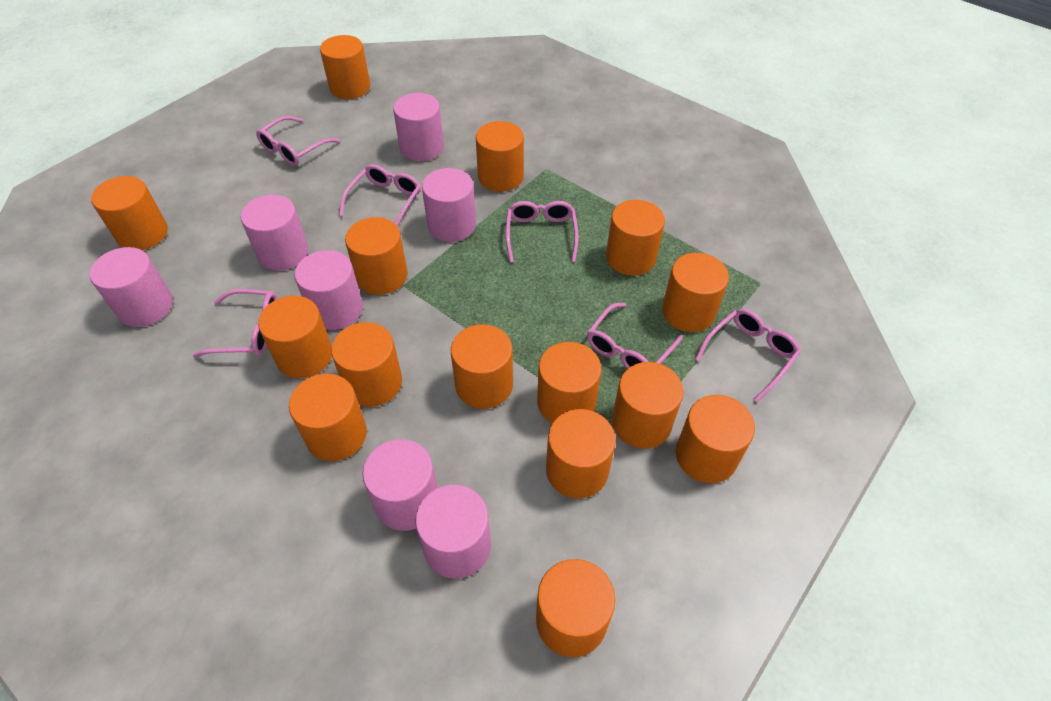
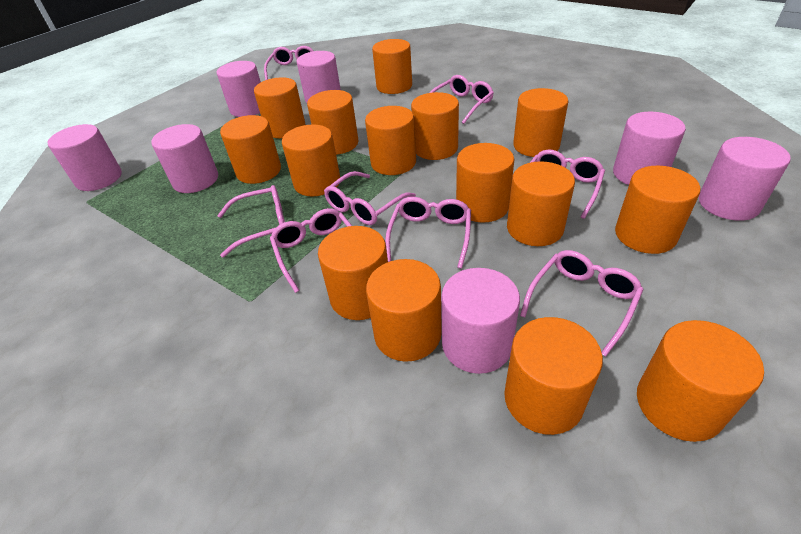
pink glasses: [192,289,278,358] [256,116,339,166] [339,164,421,226] [506,201,579,263] [587,303,683,369] [695,309,801,402] = 6 -> [217,185,285,258] [264,46,313,80] [270,208,352,293] [324,171,416,225] [385,197,471,269] [430,75,494,124] [520,250,644,357] [530,149,605,219] = 8

